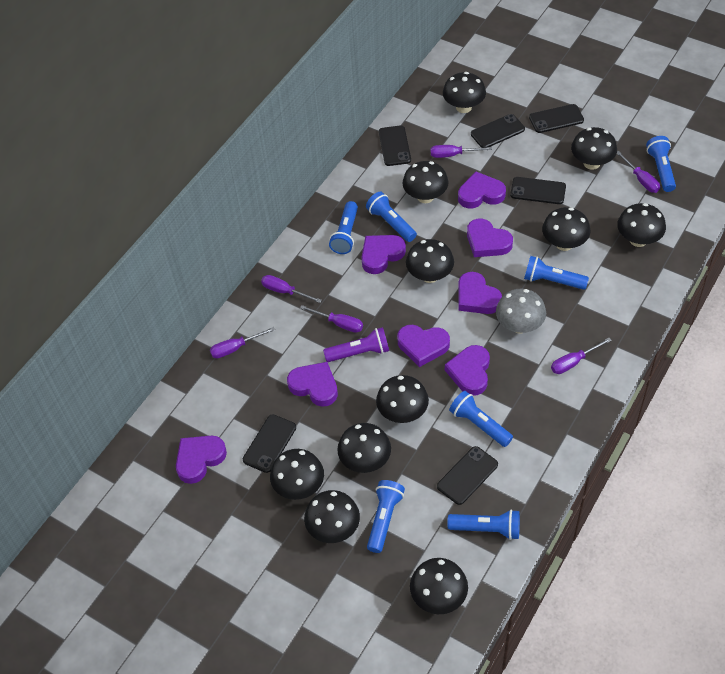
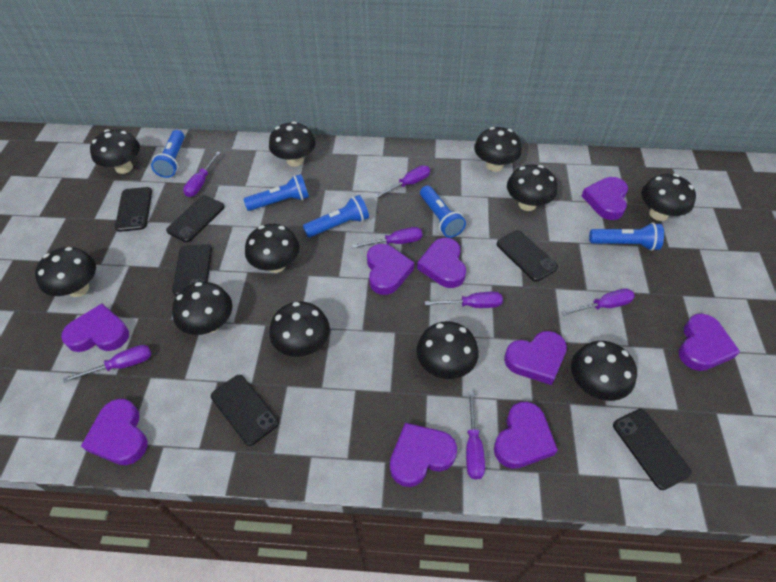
blue flashlight: [329,201,358,254] [366,192,417,242] [367,480,405,553] [447,509,520,540] [449,391,513,447] [524,256,589,290] [646,136,676,192] = 7 -> [151,130,185,178] [243,174,309,211] [303,195,369,237] [420,185,466,238] [589,222,664,251] = 5
grey mushroom: [496,289,546,333] = 1 -> none = 0
purple flashlight: [323,327,389,362] = 1 -> none = 0
purple heart: [176,436,227,484] [287,362,338,407] [361,235,406,274] [397,325,450,367] [445,345,490,396] [458,172,506,208] [458,272,502,314] [467,219,513,257] = 8 -> [61,304,129,352] [81,399,148,465] [367,244,414,295] [390,423,457,487] [417,238,466,288] [494,402,558,469] [504,331,567,385] [582,177,628,220] [679,314,740,371] = 9
purple screwdriver: [210,327,275,358] [261,275,322,303] [300,305,363,333] [431,145,492,158] [551,338,612,374] [617,151,660,193] = 6 -> [63,345,151,383] [183,151,221,197] [352,227,422,248] [375,165,430,198] [425,292,503,308] [466,391,485,479] [561,289,635,316] = 7

